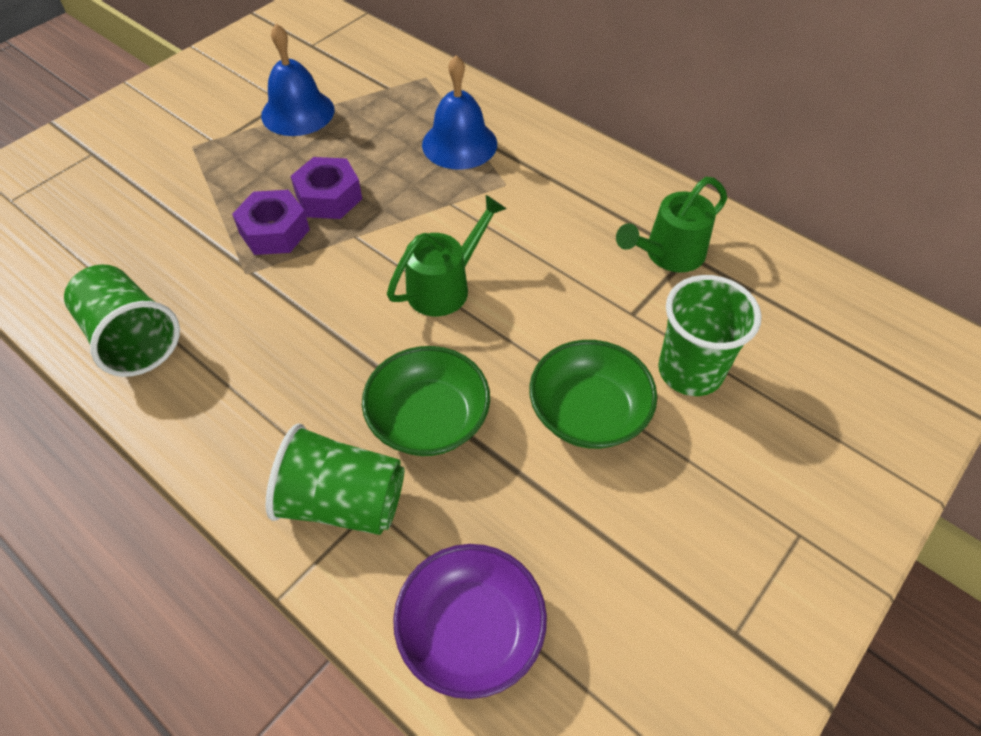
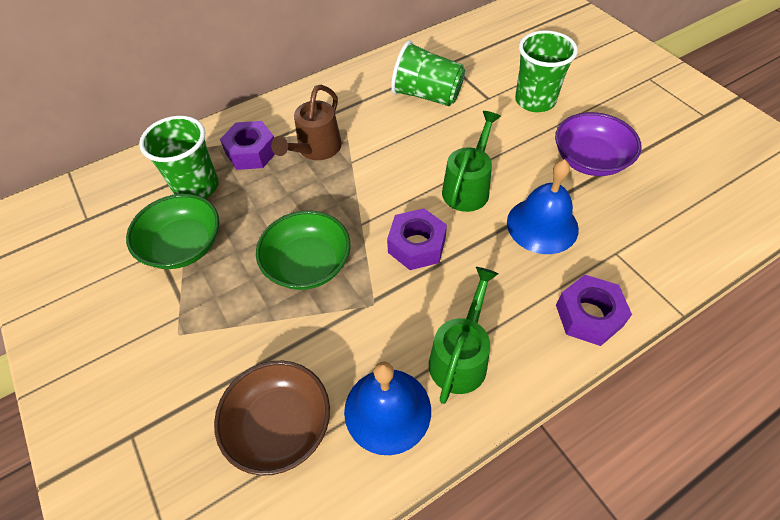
brown bowl: none = 0 -> [214,360,330,476] = 1
brown watering can: none = 0 -> [271,85,342,160] = 1
purple nut: [232,190,310,255] [291,157,362,219] = 2 -> [220,121,275,170] [387,208,447,270] [556,275,632,346] = 3

